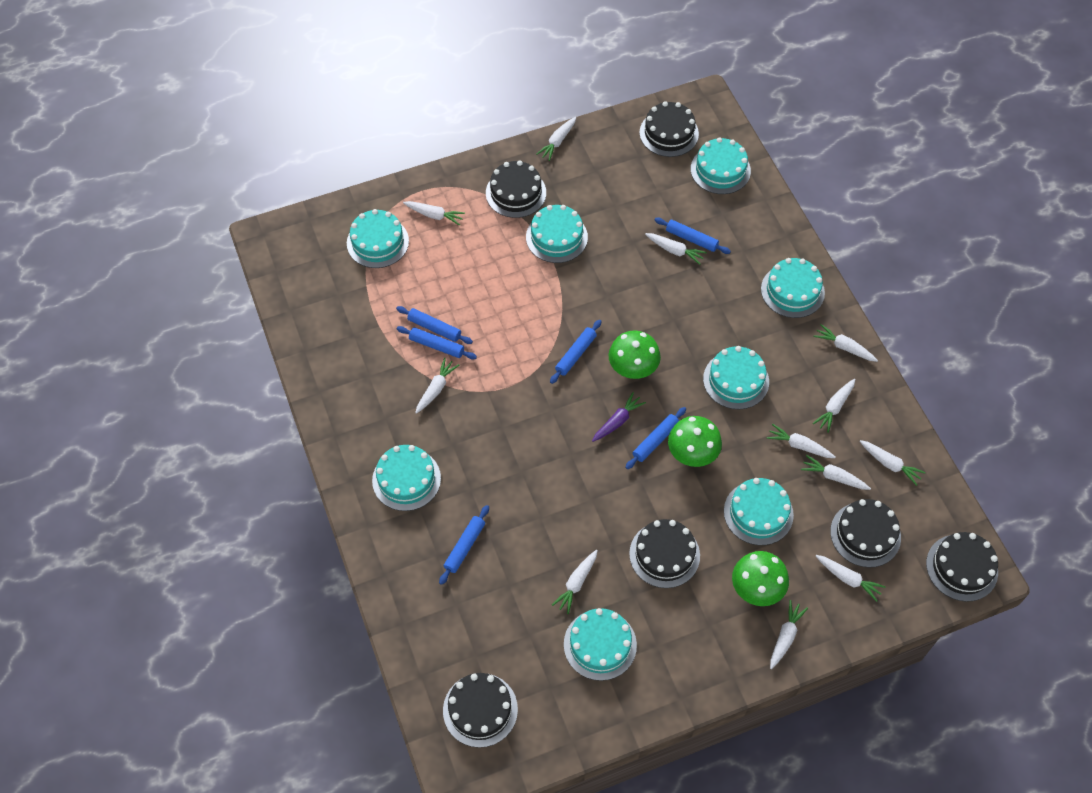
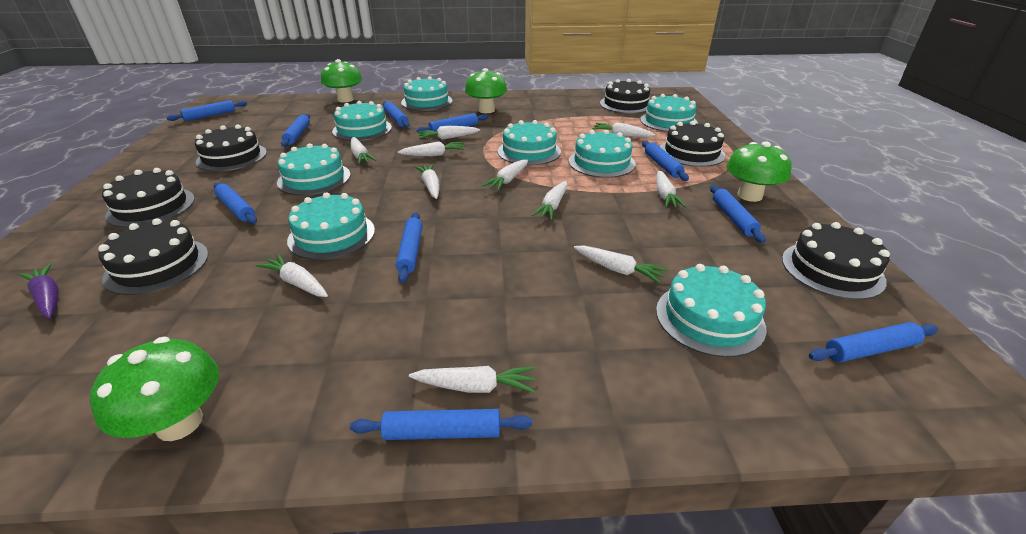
blue rolling pin: [396,306,473,344] [397,326,477,359] [439,505,489,585] [550,320,602,384] [625,407,686,469] [655,218,731,254] = 6 -> [167,100,247,121] [214,182,257,224] [281,114,310,147] [350,409,532,440] [383,101,409,128] [396,212,423,283] [417,113,488,133] [642,141,689,181] [710,185,766,243] [809,322,938,363] = 10
green mushroom: [608,331,661,379] [668,416,722,467] [732,551,789,606] = 3 -> [90,337,219,441] [321,59,363,102] [465,68,507,113] [726,141,791,202] = 4
white carrot: [403,201,465,226] [415,358,459,414] [536,117,576,161] [552,550,598,614] [645,233,707,265] [767,424,835,458] [770,600,808,669] [801,455,871,490] [813,324,878,362] [813,379,855,433] [816,555,885,602] [860,440,926,486] = 12 -> [256,254,328,297] [351,137,376,164] [398,141,466,156] [409,366,535,393] [415,164,440,199] [418,126,480,140] [482,159,528,191] [531,181,568,220] [574,245,668,284] [592,122,655,137] [656,170,686,208] = 11

